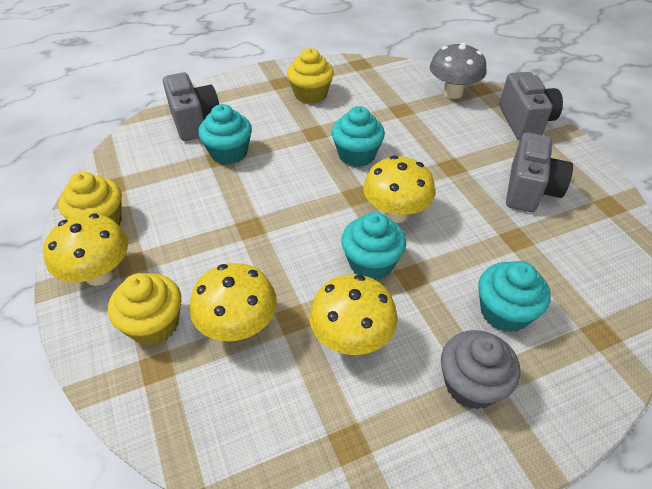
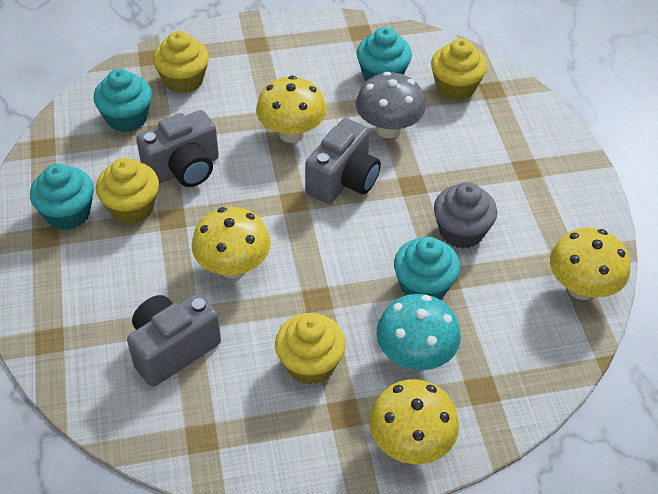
turquoise mushroom: none = 0 -> [377,294,461,370] = 1
yellow cupcake: [58,172,122,225] [108,273,181,345] [287,48,334,104] = 3 -> [96,158,159,224] [153,31,209,94] [275,313,346,385] [431,38,487,101] = 4

